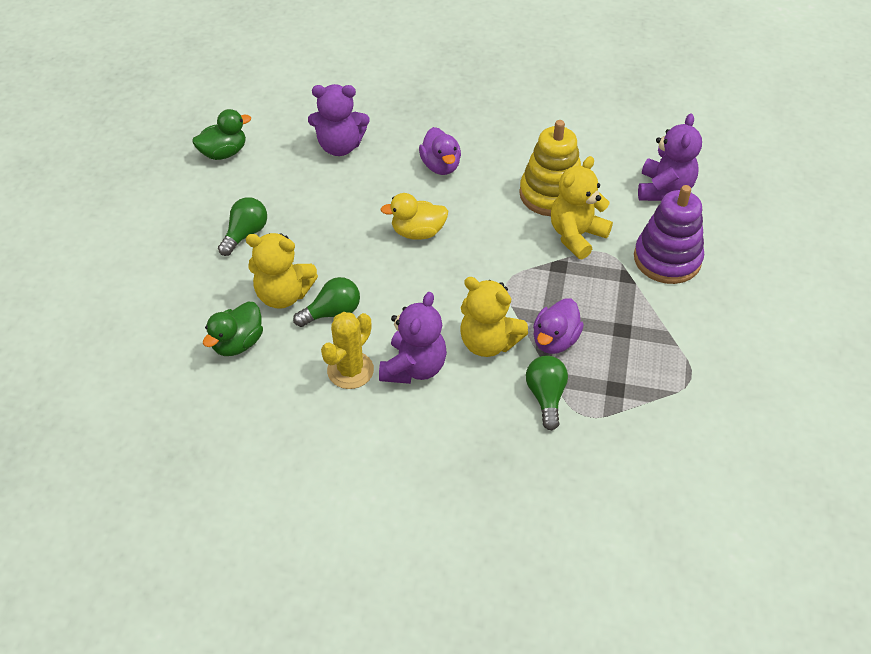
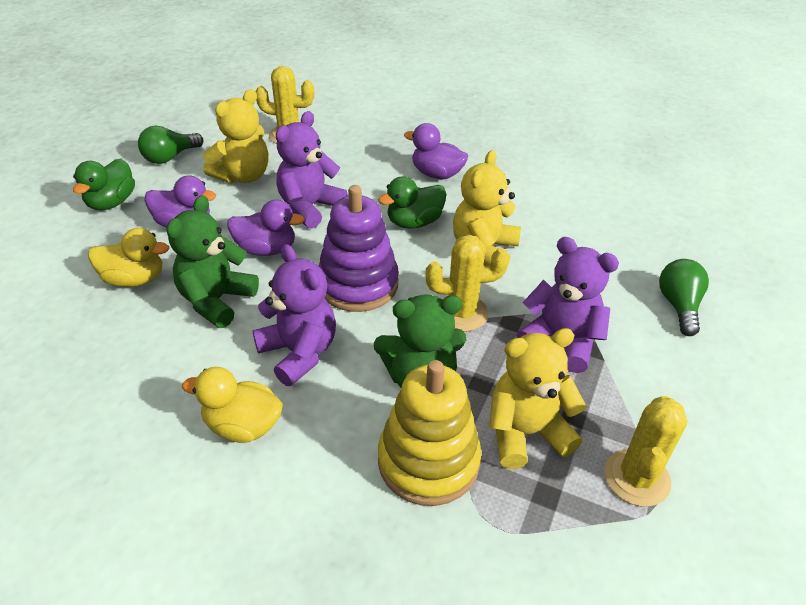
green light bulb: [218,197,267,256] [293,277,360,327] [526,356,568,430] = 3 -> [138,126,203,164] [659,259,709,336] = 2
green teddy bear: none = 0 -> [166,195,259,328] [374,295,466,387] = 2
purple duck: [419,127,461,175] [533,298,584,354] = 2 -> [144,175,216,227] [227,199,305,256] [404,123,468,179] = 3
yellow cactus: [321,312,374,389] = 1 -> [256,66,314,144] [426,235,509,332] [604,396,688,507] = 3
yellow duck: [380,193,448,240] = 1 -> [88,228,169,287] [182,367,283,443] = 2

